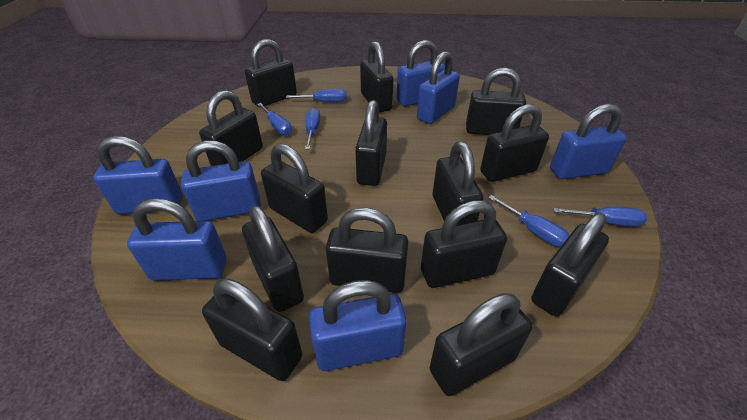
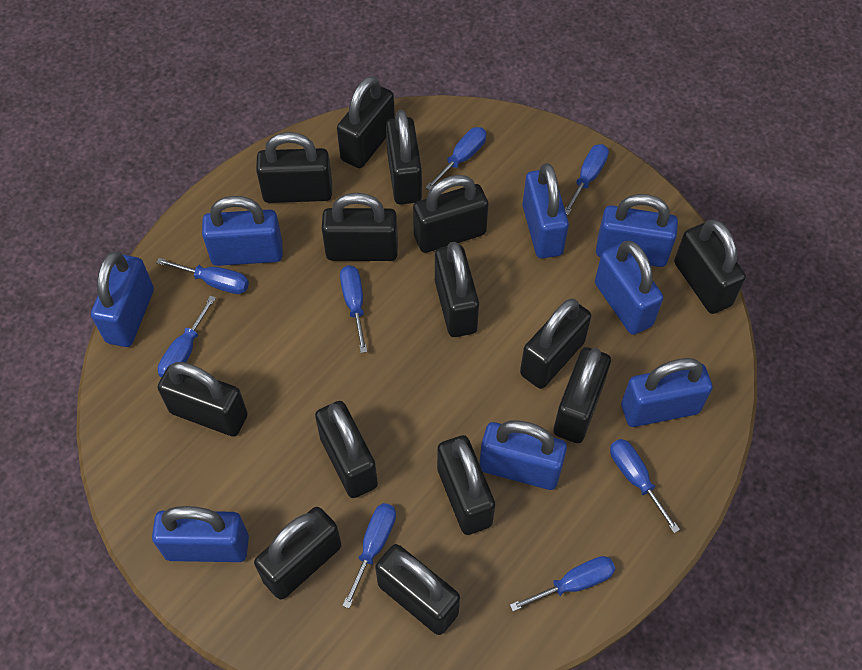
blue padlock: [93,136,183,214] [127,198,227,281] [181,141,261,221] [309,280,407,371] [396,40,445,106] [417,51,460,124] [550,104,627,179] = 7 -> [91,252,154,347] [152,506,249,562] [202,196,283,266] [479,420,567,490] [522,163,569,258] [595,241,663,335] [596,194,678,267] [621,358,713,427] = 8
blue screwdriver: [257,103,292,135] [286,89,347,102] [305,108,320,149] [488,195,570,247] [553,206,647,227] = 5 -> [156,258,249,294] [158,295,216,378] [340,265,367,353] [342,503,396,608] [425,127,486,190] [510,556,615,611] [565,144,609,215] [610,439,680,533] = 8

